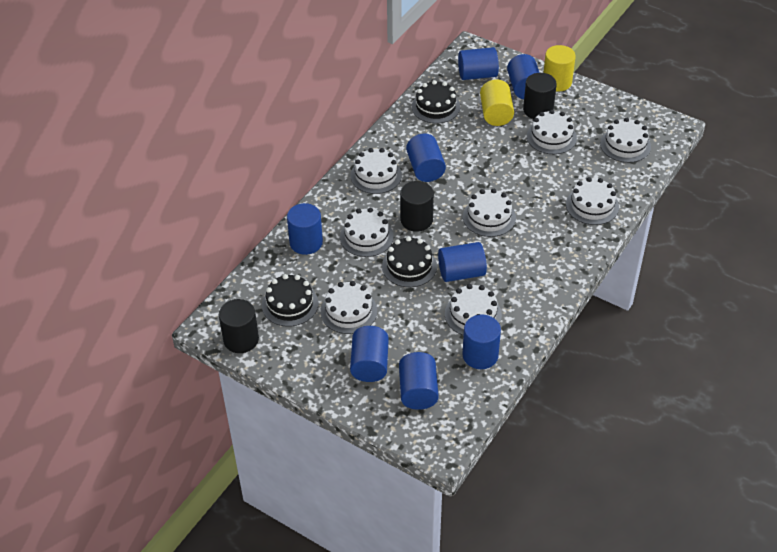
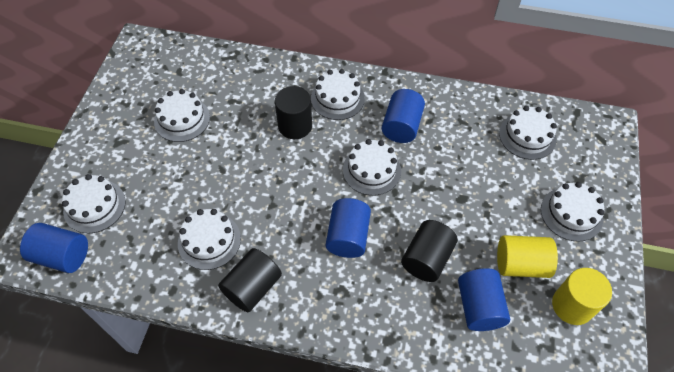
black cake: [262,274,318,327] [382,236,437,287] [412,80,460,123] = 3 -> none = 0
blue cylinder: [287,203,323,255] [350,326,389,382] [399,352,439,410] [406,134,446,182] [438,242,487,282] [458,47,499,80] [462,315,501,369] [507,54,540,99] = 8 -> [20,223,88,273] [326,198,371,258] [382,89,425,143] [458,268,510,331] = 4
white cake: [321,281,377,334] [340,208,394,257] [350,148,402,194] [445,284,502,336] [463,189,516,237] [527,110,577,154] [566,177,619,225] [600,117,651,163] = 8 -> [62,174,126,233] [154,89,210,142] [178,209,241,270] [311,69,365,120] [343,139,401,196] [499,106,557,160] [541,182,604,242] = 7

